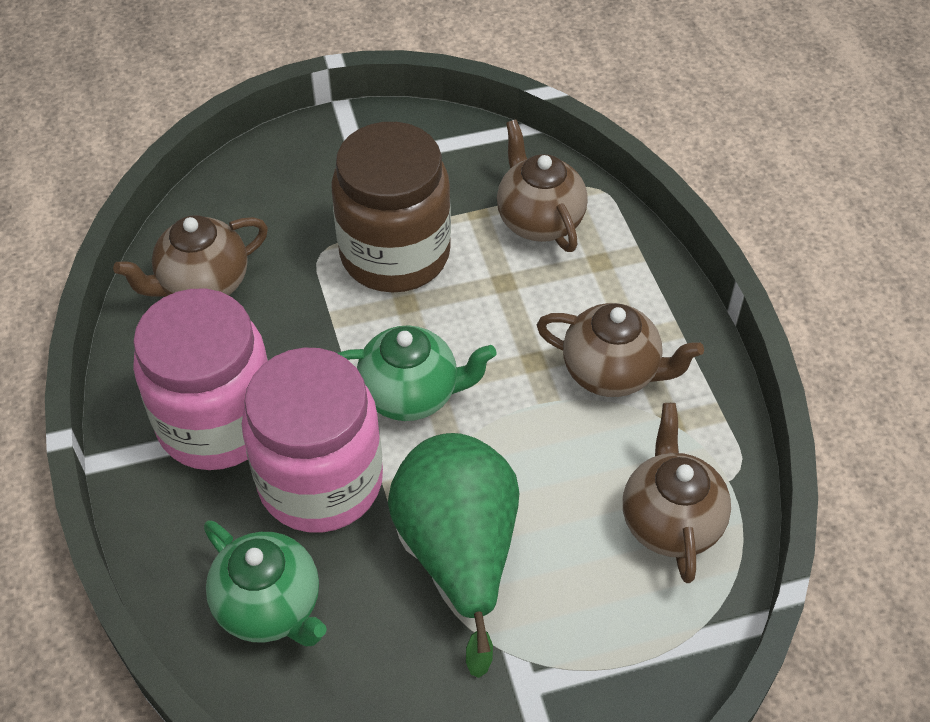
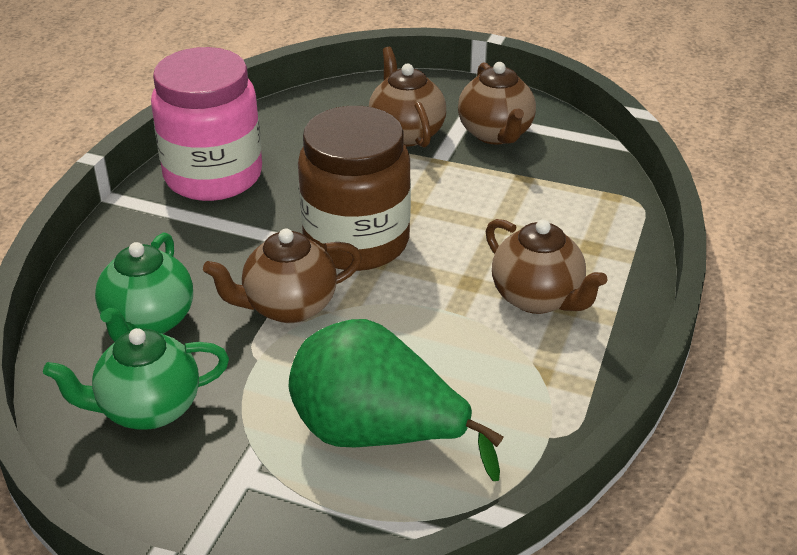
pink jar: [133,289,268,470] [242,348,383,533] = 2 -> [151,47,262,201] = 1

